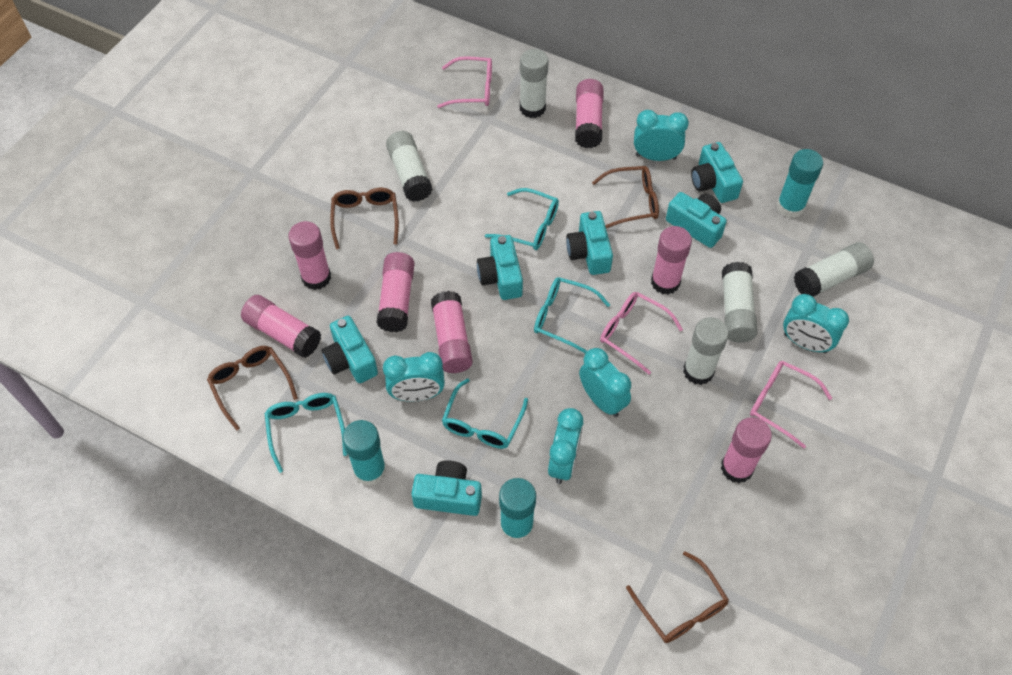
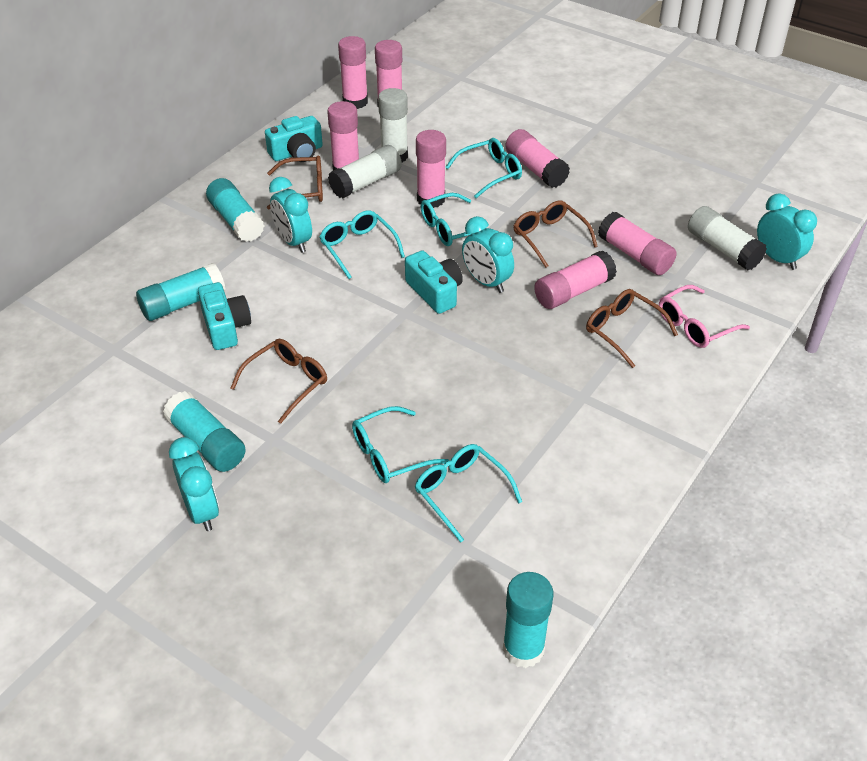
pink glasses: [437,56,492,108] [600,292,683,375] [750,361,832,449] = 3 -> [659,285,750,348] = 1
turquoise camera: [322,316,378,383] [411,460,482,516] [477,235,523,300] [566,211,613,275] [666,192,727,248] [691,142,743,203] = 6 -> [198,282,251,350] [265,116,323,162] [405,250,463,314] = 3
turquoise clock: [383,352,445,402] [548,408,583,484] [579,348,631,417] [634,110,689,161] [783,294,849,353] = 5 -> [169,437,219,531] [269,177,312,253] [462,216,514,293] [757,193,817,270] = 4
turquoise glasses: [265,393,348,473] [442,378,528,449] [485,188,559,250] [534,277,610,354] = 4 -> [319,210,405,279] [352,406,449,483] [415,444,522,543] [421,193,499,246] [445,138,522,198] = 5
turquoise glue stick: [342,420,387,486] [499,478,536,543] [776,149,823,218] = 3 -> [136,263,226,321] [163,391,246,472] [206,178,264,242] [503,572,553,668] = 4
white glue stick: [386,131,433,202] [520,49,549,118] [683,317,729,385] [722,262,758,343] [794,242,874,297] = 5 -> [328,145,402,198] [378,88,408,163] [688,206,767,270] = 3

